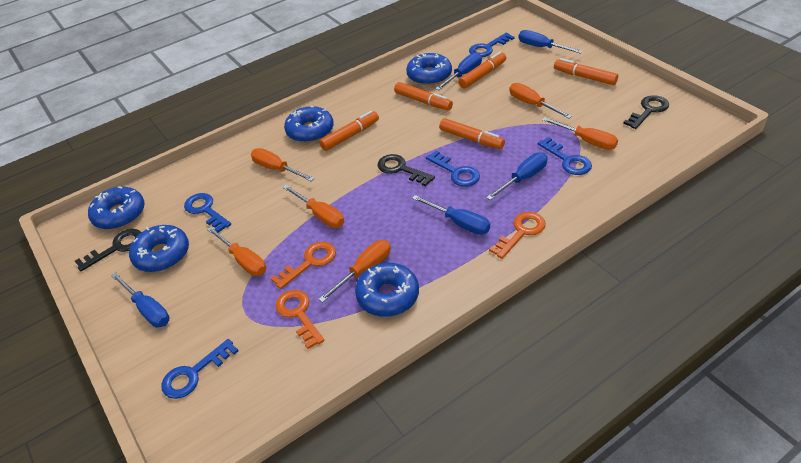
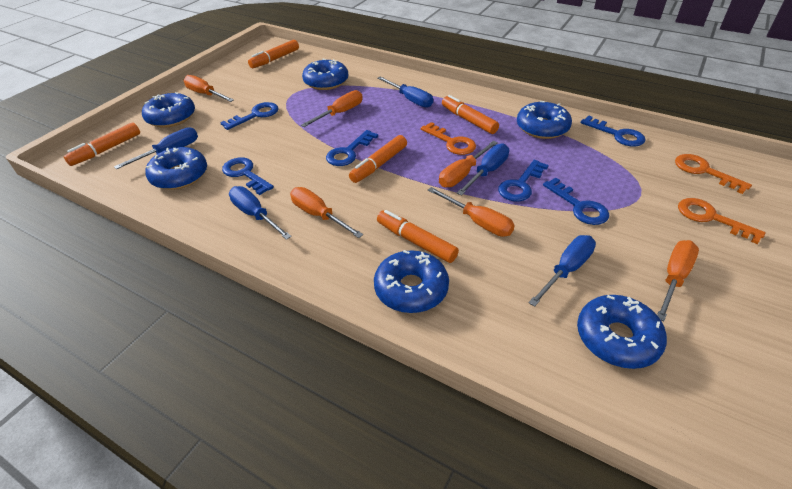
black key: [75,229,141,271] [377,154,435,186] [623,95,669,129] = 3 -> none = 0
blue donut: [88,186,145,229] [129,225,189,272] [284,105,334,143] [355,263,419,317] [406,53,452,85] = 5 -> [142,92,195,128] [145,147,207,190] [302,59,348,90] [374,250,449,313] [517,101,572,139] [577,295,667,369] = 6
blue key: [161,339,238,399] [184,193,231,232] [426,150,480,187] [469,33,514,57] [538,137,592,175] = 5 -> [220,102,278,130] [222,157,274,195] [326,130,378,166] [498,160,549,201] [543,178,609,225] [581,116,646,147] = 6

